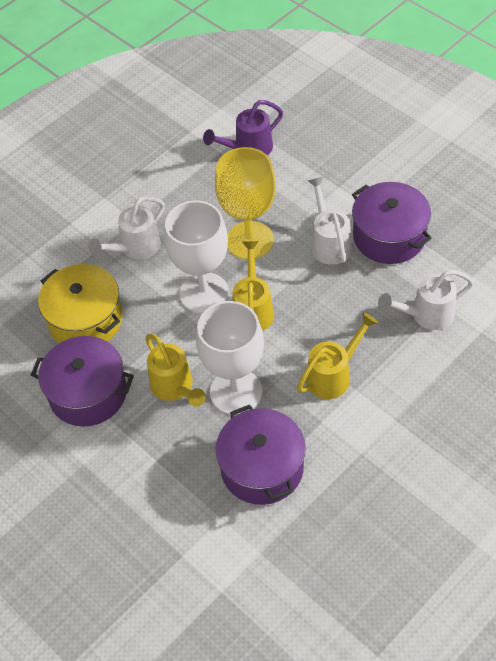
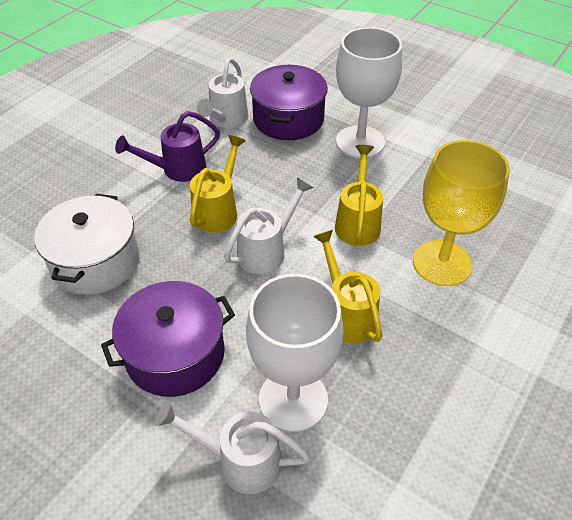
purple pot: [31,336,134,427] [215,405,306,505] [352,182,432,264] = 3 -> [101,281,235,397] [250,65,328,140] = 2
white pot: none = 0 -> [34,194,139,295] = 1
yellow pot: [38,264,123,343] = 1 -> none = 0

